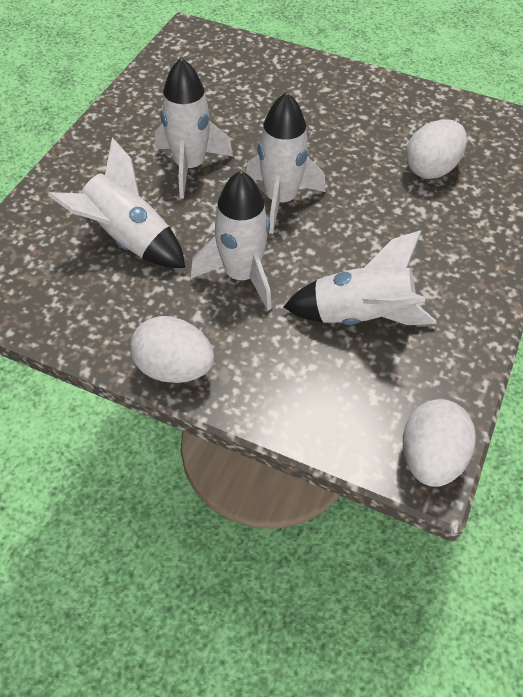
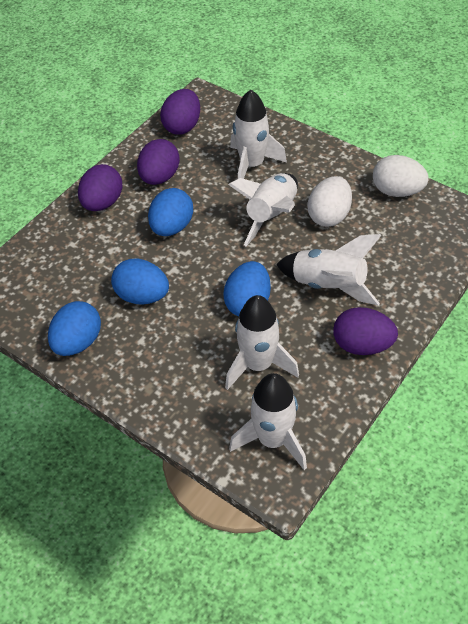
blue egg: none = 0 -> [48,301,101,356] [111,259,169,305] [148,188,193,236] [223,261,271,316] = 4
purple egg: none = 0 -> [78,164,123,211] [137,139,180,185] [160,89,200,135] [333,307,398,355] = 4
white egg: [130,316,215,383] [403,399,476,487] [406,119,467,179] = 3 -> [307,176,352,227] [373,155,429,197] = 2

